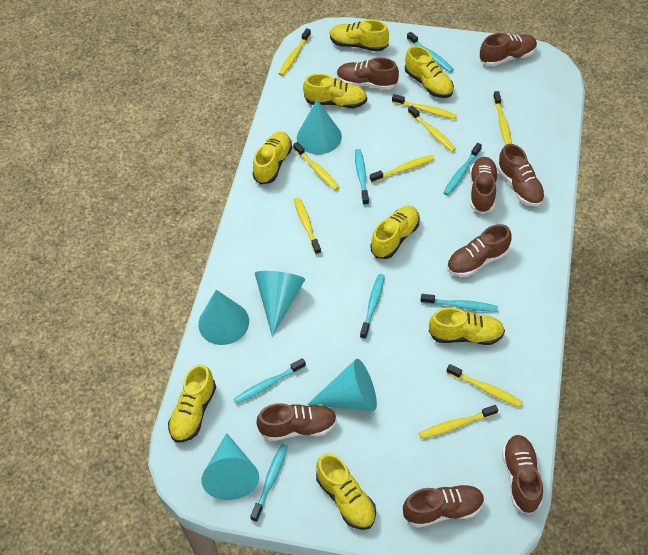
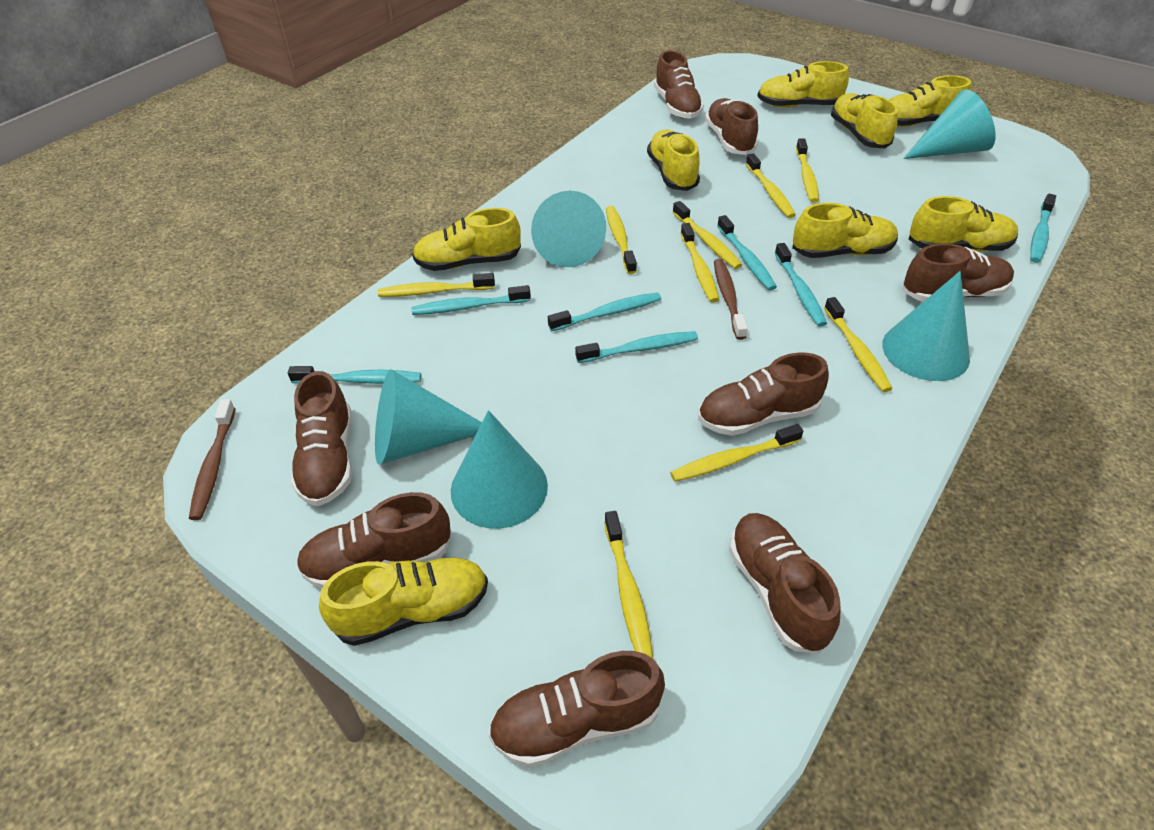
brown toothbrush: none = 0 -> [189,399,236,520] [714,259,748,340] = 2

